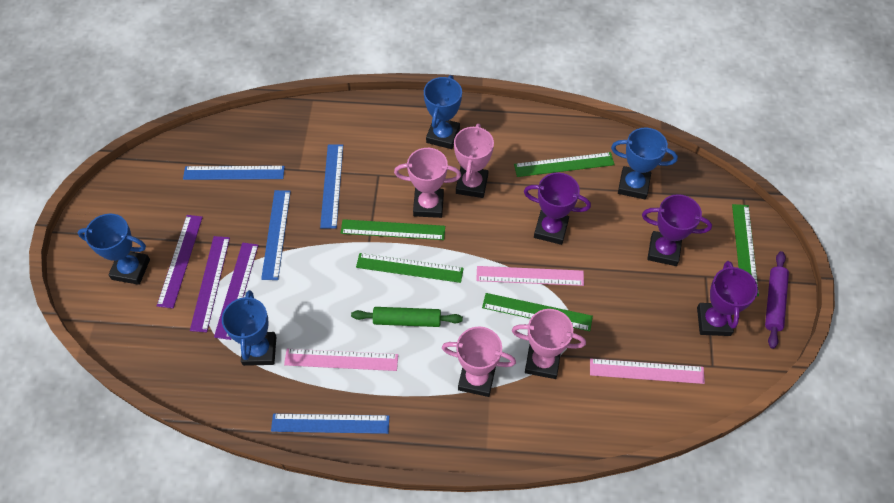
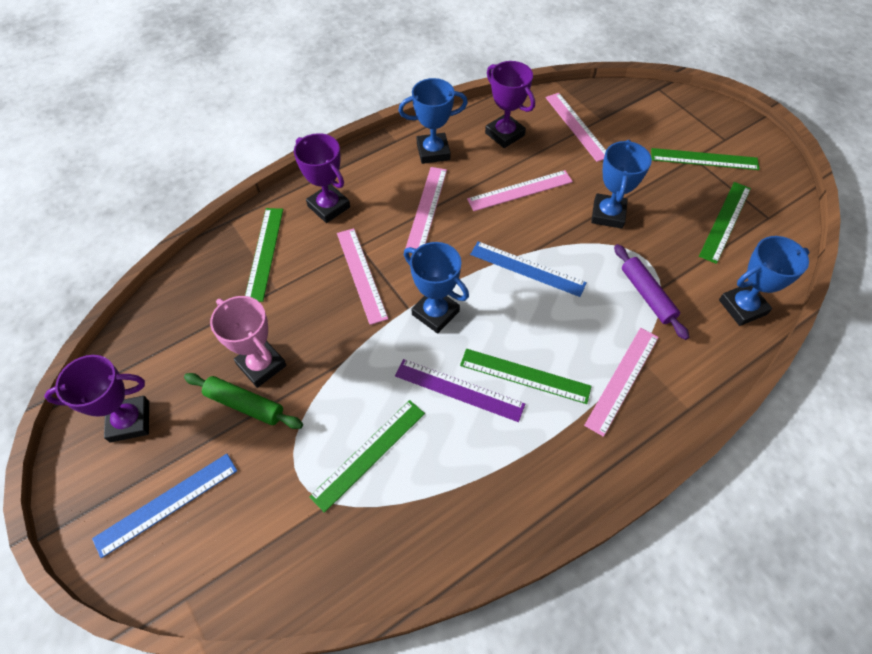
blue ruler: [183,166,285,180] [261,190,291,280] [271,414,389,434] [320,144,343,229] = 4 -> [92,454,237,558] [470,241,587,297] = 2
pink ruler: [284,349,398,371] [476,266,584,286] [590,358,705,384] = 3 -> [337,228,388,325] [405,167,447,249] [467,170,573,211] [545,93,606,162] [584,328,659,437] = 5
pink trophy: [394,148,461,218] [442,327,516,397] [454,124,494,198] [512,309,586,379] = 4 -> [210,296,287,388] = 1
purple ruler: [157,215,203,308] [190,236,230,332] [214,243,259,340] = 3 -> [395,359,525,422] = 1

